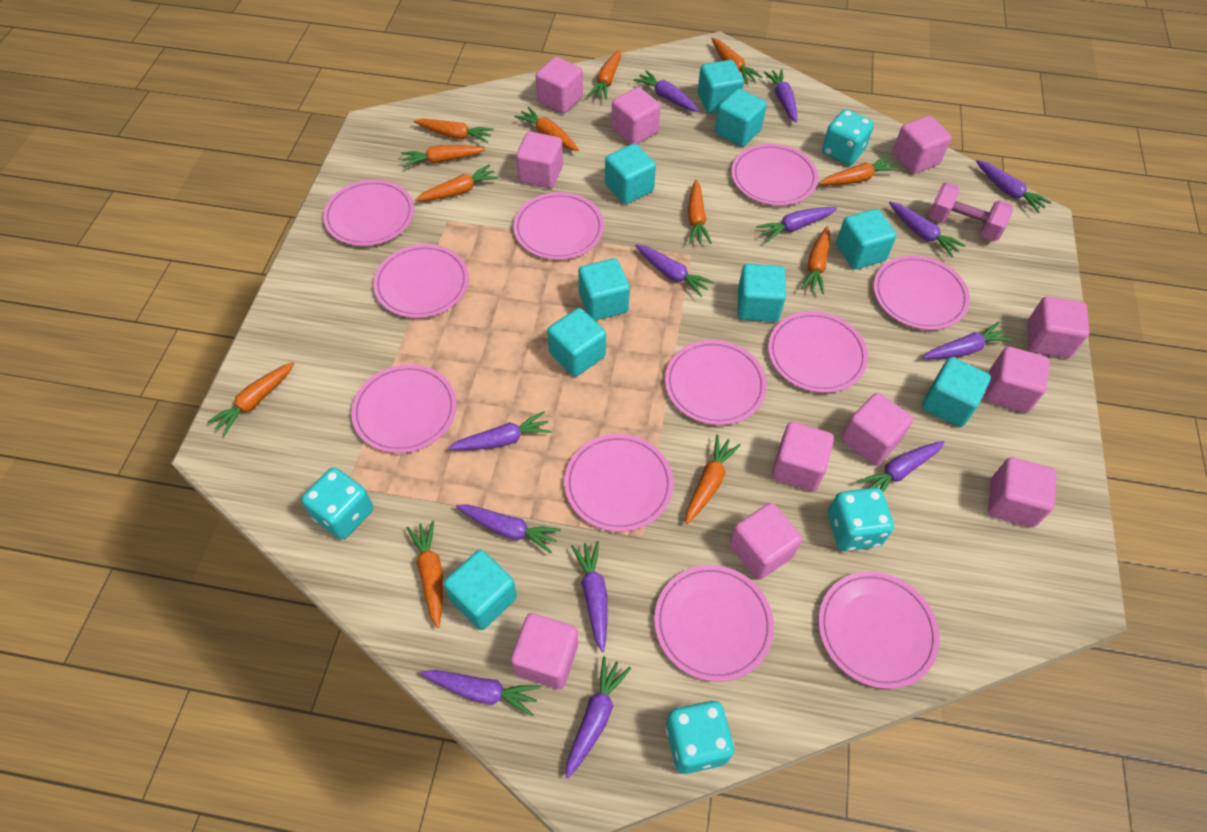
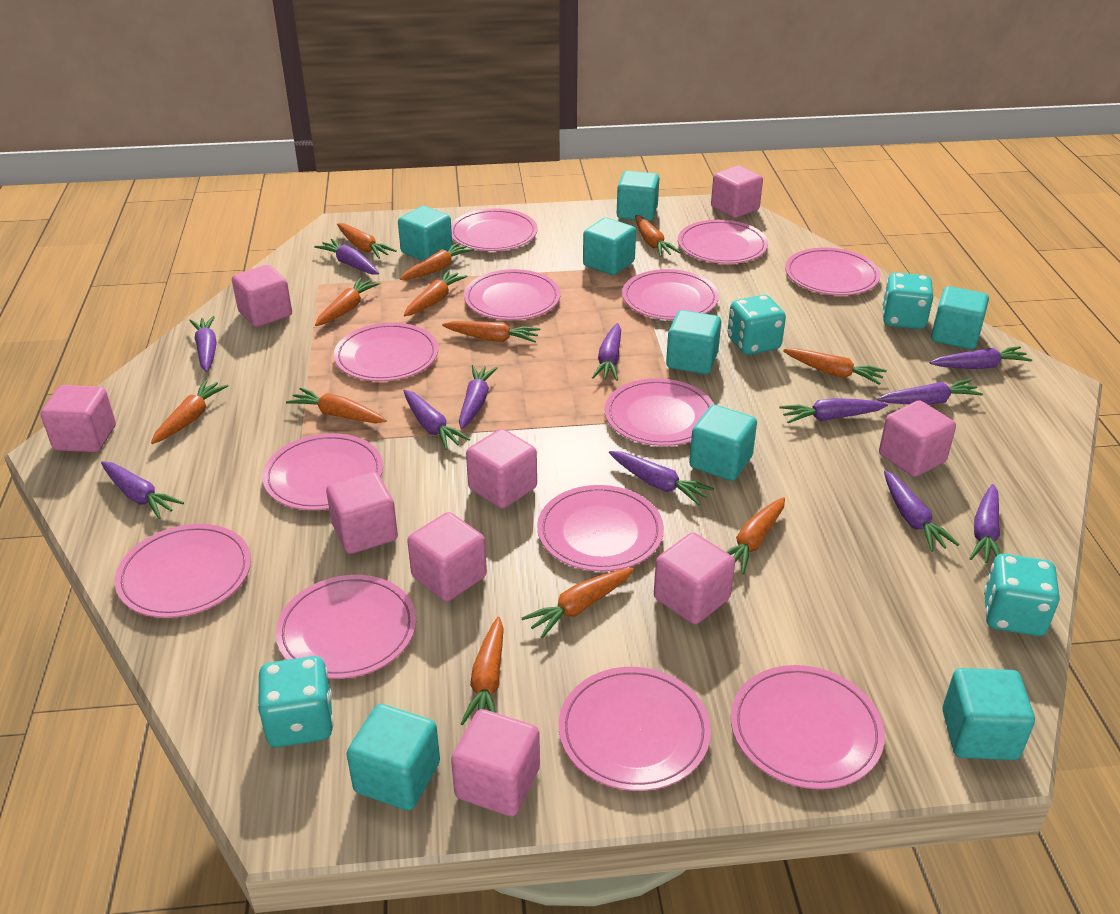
pink cube: [511,613,578,689] [516,132,563,188] [536,57,583,113] [611,87,661,144] [729,503,802,580] [772,422,834,491] [842,393,913,465] [893,116,952,174] [985,347,1050,413] [988,458,1056,527] [1027,296,1089,358] = 11 -> [41,385,116,452] [232,265,292,327] [326,472,398,554] [407,512,487,602] [451,709,540,816] [466,429,537,509] [654,533,735,624] [711,165,763,218] [879,400,956,477] = 9
pink dumbbell: [928,182,1013,241] = 1 -> none = 0
pink plate: [323,180,414,246] [351,364,457,453] [373,244,469,318] [513,192,604,260] [564,434,674,532] [654,565,774,682] [665,340,767,425] [731,144,818,206] [768,311,868,393] [818,571,940,689] [873,255,970,330] = 11 -> [115,524,251,618] [262,433,383,510] [276,575,416,679] [334,323,438,381] [451,209,538,251] [464,269,561,320] [537,485,664,571] [559,667,711,791] [605,378,714,446] [622,269,719,320] [678,220,768,264] [731,665,885,789] [785,248,881,295] = 13
purple carrot: [421,670,541,717] [448,411,552,450] [456,504,561,554] [566,656,631,779] [571,541,608,652] [634,70,699,112] [635,244,714,297] [756,207,837,242] [764,69,797,123] [857,441,945,492] [889,201,966,257] [923,322,1013,359] [976,160,1052,213] = 13 -> [101,461,184,519] [189,316,217,372] [314,239,379,274] [404,390,470,450] [459,365,498,429] [592,323,621,381] [609,451,714,505] [780,398,888,423] [877,379,983,405] [884,470,959,552] [930,346,1032,369] [969,484,1000,563] = 12
turquoise cube: [444,550,517,630] [547,308,606,377] [578,258,630,320] [605,143,656,204] [698,60,744,113] [715,88,767,147] [738,264,786,322] [836,209,897,269] [922,357,991,427] = 9 -> [346,704,440,810] [398,206,452,261] [583,218,636,275] [617,171,659,221] [666,310,721,374] [689,405,757,481] [931,286,989,349] [942,668,1035,760] = 8

